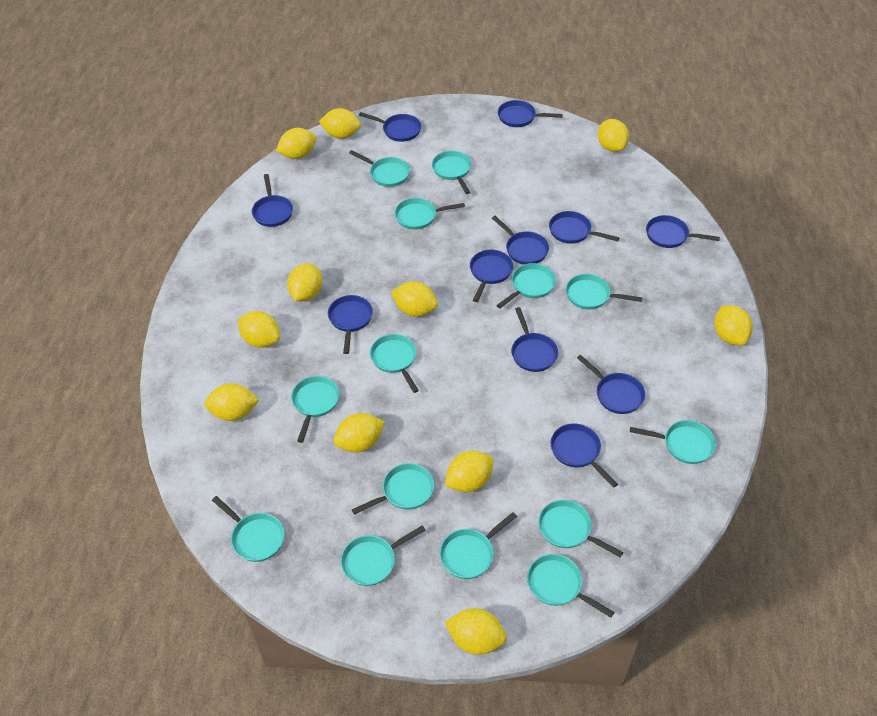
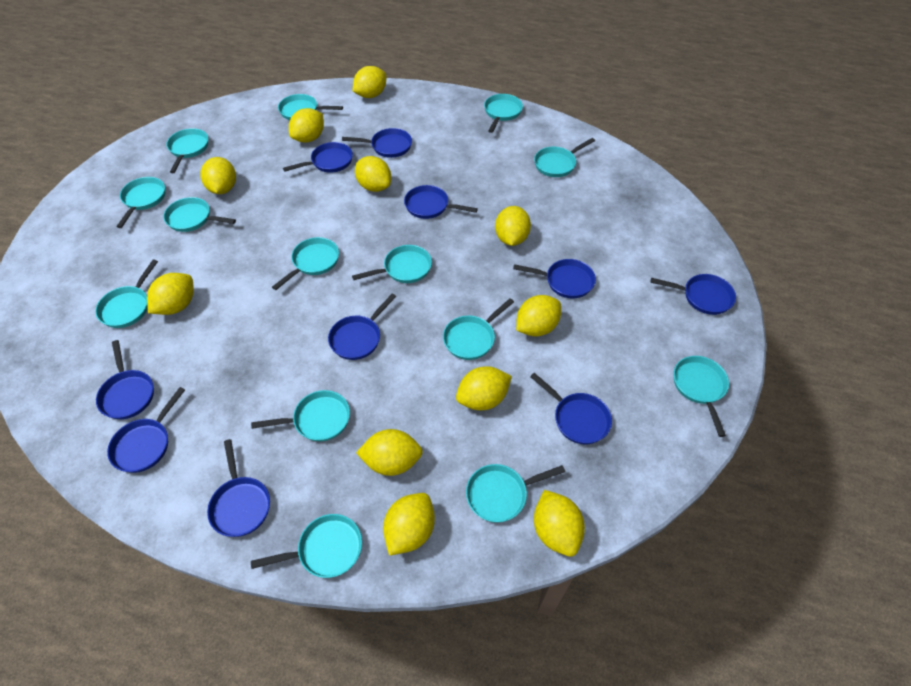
blue pan: [252,174,293,227] [328,295,373,354] [359,112,421,142] [470,250,513,302] [492,216,549,265] [498,100,563,127] [511,307,558,372] [549,211,619,244] [551,424,618,488] [577,355,645,414] [646,215,720,248] = 11 -> [96,340,154,419] [107,387,185,473] [207,439,270,537] [283,142,353,173] [328,294,396,360] [342,128,412,158] [404,185,478,219] [513,259,596,299] [530,373,612,444] [650,274,736,315] = 10

